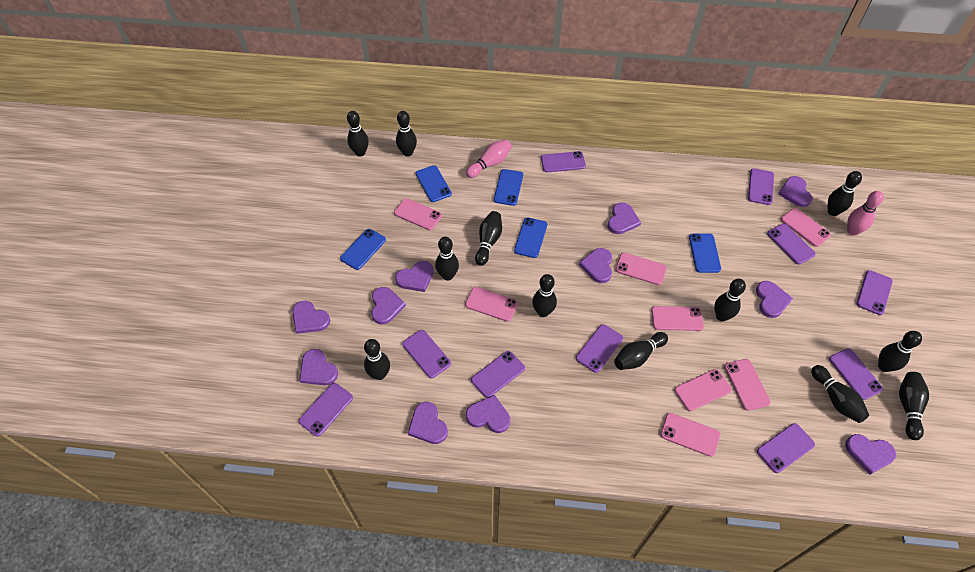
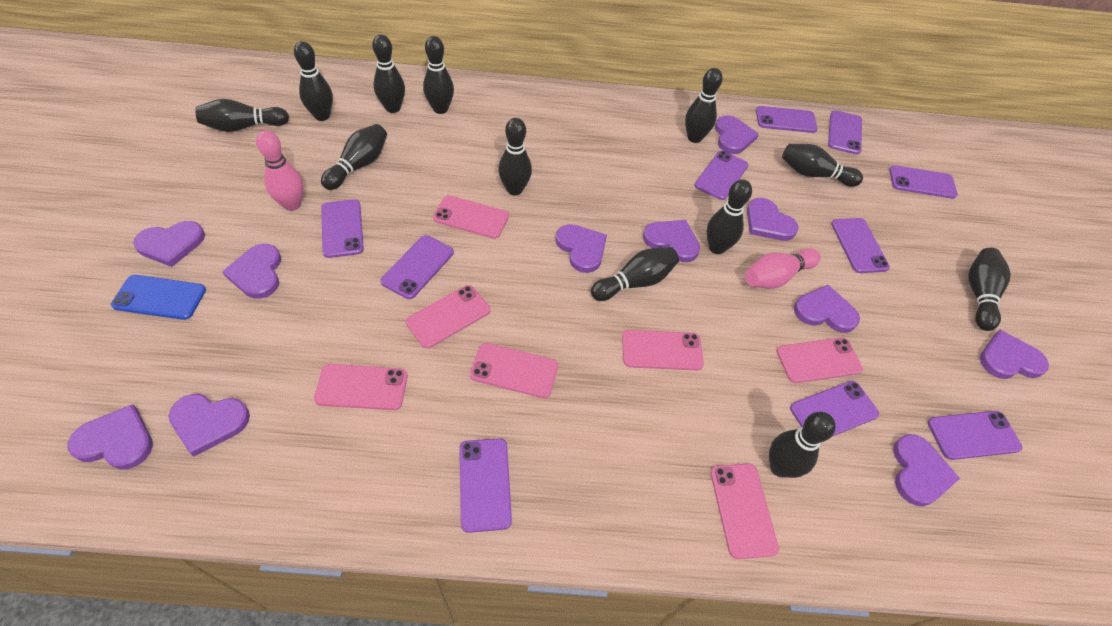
blue phone: [340,229,386,270] [416,165,452,202] [494,169,523,206] [514,217,547,258] [689,233,721,273] = 5 -> [111,275,206,320] = 1
pink phone: [394,198,442,230] [465,287,518,322] [615,253,667,285] [651,306,704,331] [661,413,720,457] [674,369,732,411] [724,359,770,411] [781,208,831,247] = 8 -> [314,364,408,410] [406,285,490,348] [433,195,509,239] [470,343,558,398] [622,330,704,370] [711,463,779,559] [777,338,863,383] = 7

